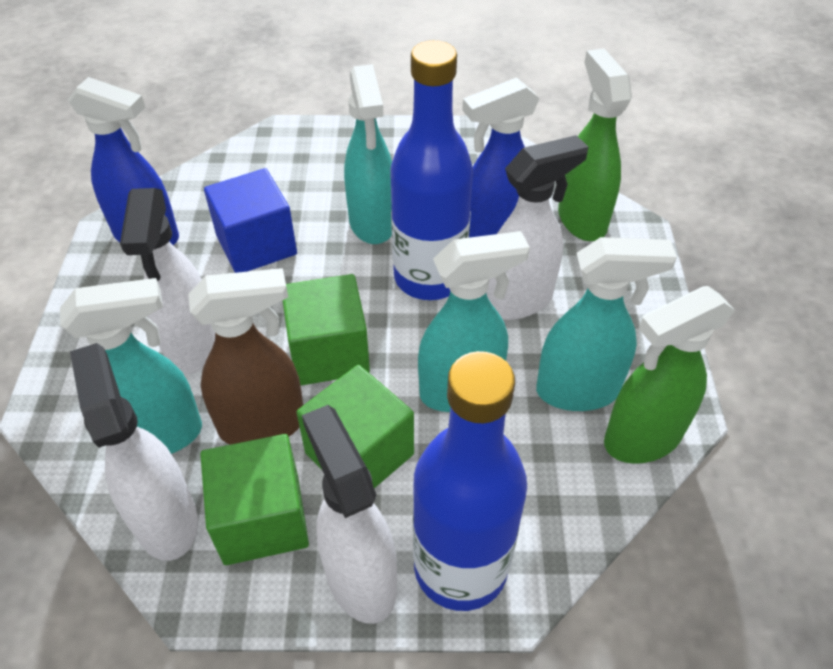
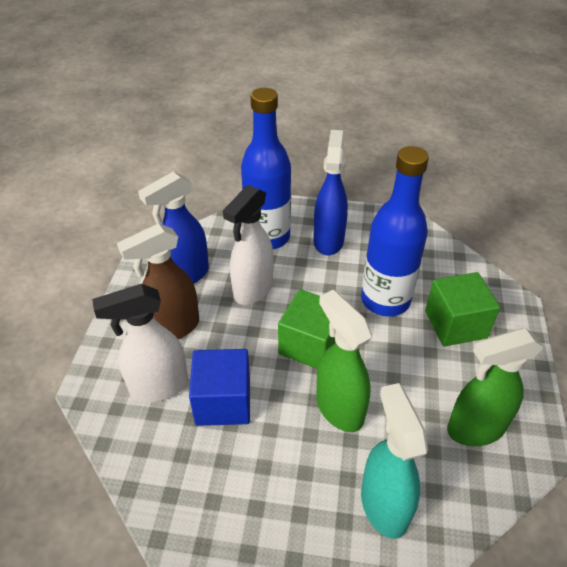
green cube: [200,434,309,565] [282,274,370,385] [296,365,414,488] = 3 -> [278,289,336,369] [425,272,500,347] = 2
turquoise spray bottle: [60,278,202,454] [344,64,392,244] [418,231,530,412] [536,237,677,411] = 4 -> [361,383,428,539] = 1
white spray bottle: [70,343,198,561] [120,188,215,375] [302,405,397,624] [486,135,588,320] = 4 -> [92,284,188,402] [223,185,273,305] = 2

